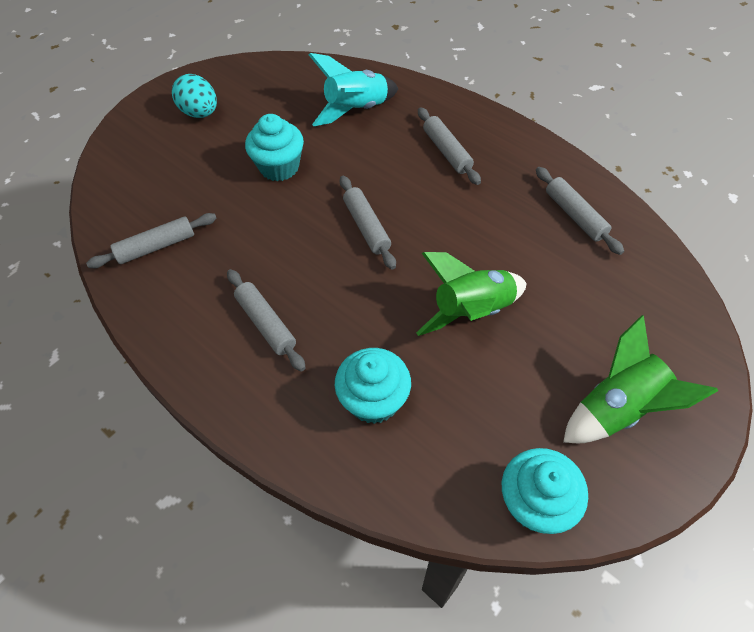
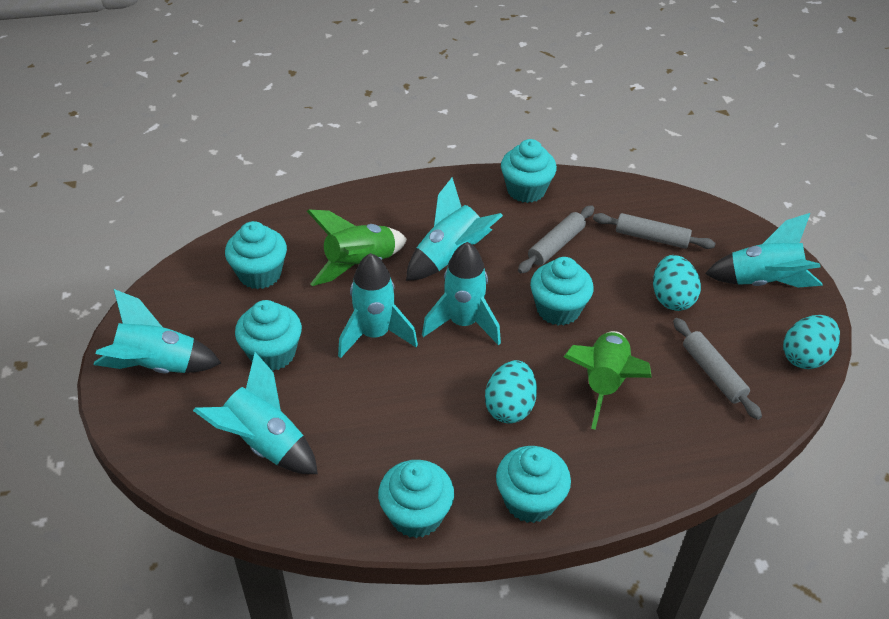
grey rolling pin: [86,213,217,268] [227,269,306,371] [340,176,396,270] [418,107,481,185] [536,167,624,255] = 5 -> [518,205,594,274] [593,213,716,249] [673,318,762,420] = 3
turquoise cupcake: [245,114,304,181] [335,348,411,424] [502,448,588,534] = 3 -> [225,221,287,289] [235,300,302,371] [378,460,454,538] [496,446,571,523] [501,139,557,203] [530,257,594,325] = 6
turquoise egg: [172,74,217,118] = 1 -> [485,360,537,423] [653,255,701,311] [783,315,840,369] = 3
turquoise rocket: [309,53,399,126] = 1 -> [93,289,221,374] [193,352,318,474] [338,253,418,358] [406,177,503,281] [422,242,501,345] [705,213,823,288] = 6

